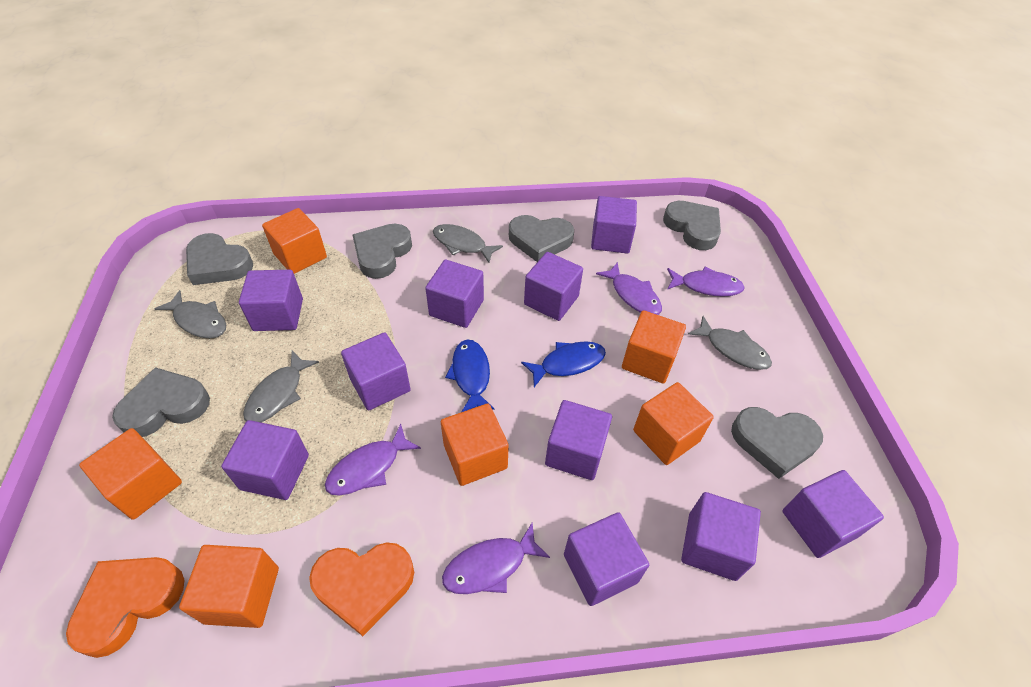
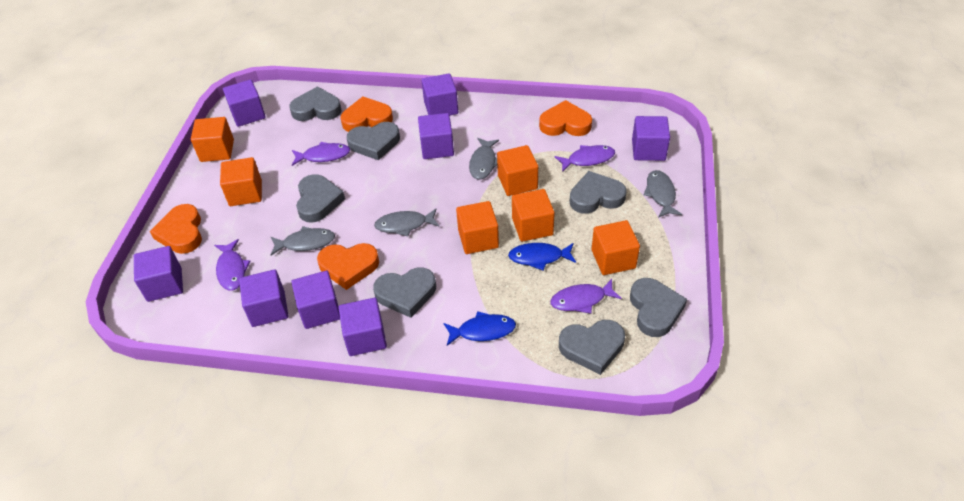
grey heart: [112,367,210,437] [186,233,253,285] [352,224,412,279] [509,215,574,262] [663,201,721,250] [731,407,823,479] = 6 -> [289,86,342,121] [296,174,345,223] [347,122,400,160] [373,268,436,318] [559,320,625,375] [570,171,627,214] [630,278,687,337] = 7
orange heart: [66,557,184,658] [309,542,414,636] = 2 -> [150,204,202,254] [317,243,379,290] [341,96,393,132] [539,100,592,136] = 4
purple cube: [221,420,309,500] [239,270,303,331] [341,332,411,410] [425,259,484,328] [524,252,583,321] [545,400,612,480] [564,512,649,606] [591,196,637,254] [681,492,761,581] [782,470,884,558] = 10 -> [134,246,183,302] [223,80,266,127] [239,269,288,327] [291,271,340,329] [338,298,387,356] [418,113,454,159] [421,73,458,115] [632,116,670,161] = 8

